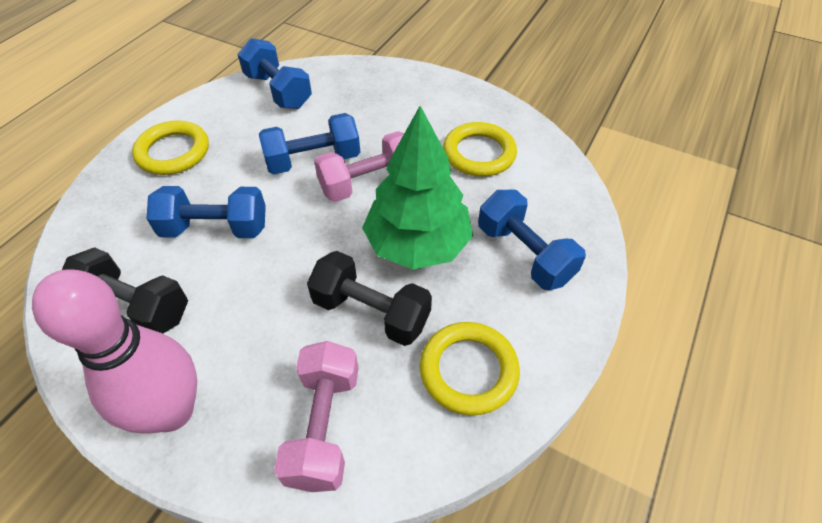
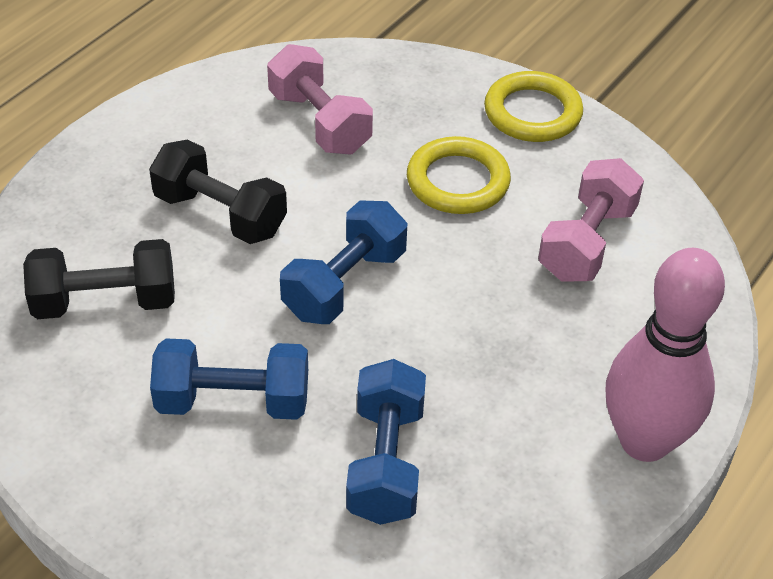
blue dumbbell: [146,186,266,238] [238,38,312,109] [259,113,360,174] [478,190,586,290] = 4 -> [150,338,308,420] [280,200,407,324] [346,359,426,525] = 3
green tree: [362,106,473,270] = 1 -> none = 0
yellow ring: [132,120,209,175] [420,322,520,416] [443,122,517,177] = 3 -> [407,136,511,214] [484,71,583,142] = 2

